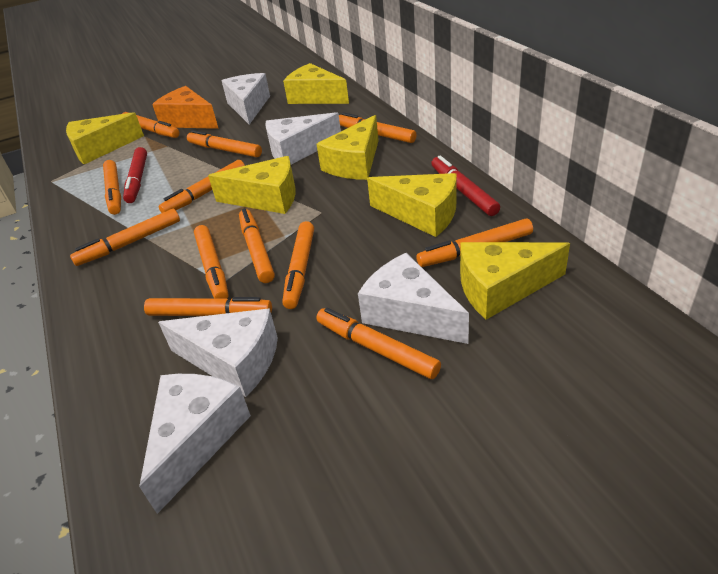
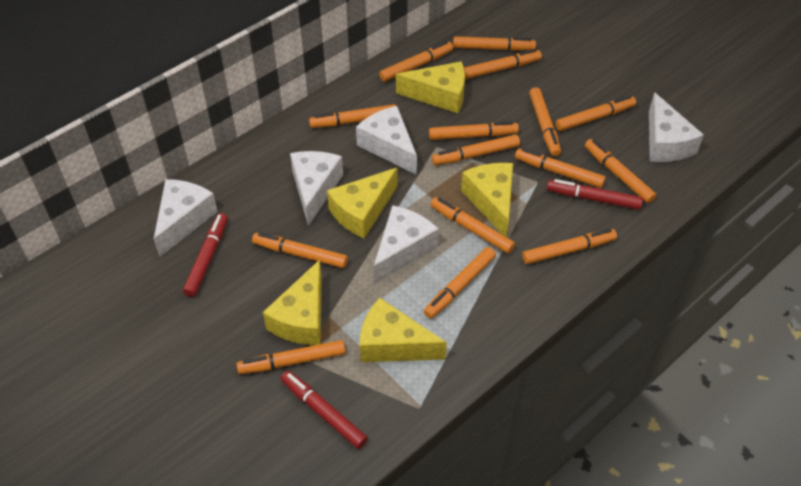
orange cheese: [152,86,219,129] = 1 -> none = 0
orange marker: [70,209,180,266] [103,160,121,215] [122,112,179,138] [144,297,272,316] [159,160,245,213] [187,130,262,157] [194,225,229,299] [239,208,275,283] [282,221,314,309] [316,308,441,379] [339,112,417,143] [416,219,533,267] = 12 -> [237,340,346,374] [252,232,348,268] [309,104,396,128] [379,41,453,82] [424,247,496,319] [429,121,519,140] [430,197,515,253] [432,134,520,165] [453,36,536,51] [464,49,542,79] [515,148,606,188] [522,229,617,264] [529,87,561,156] [556,96,636,131] [585,139,656,203] = 15
red marker: [123,147,147,203] [431,156,500,216] = 2 -> [183,213,228,297] [281,371,368,449] [547,179,643,210] = 3
yellow cheese: [66,112,144,164] [208,156,296,214] [283,63,349,104] [317,115,379,180] [367,173,457,237] [460,242,570,320] = 6 -> [263,260,322,345] [327,168,398,238] [360,298,447,362] [396,61,465,113] [461,163,513,237] = 5

